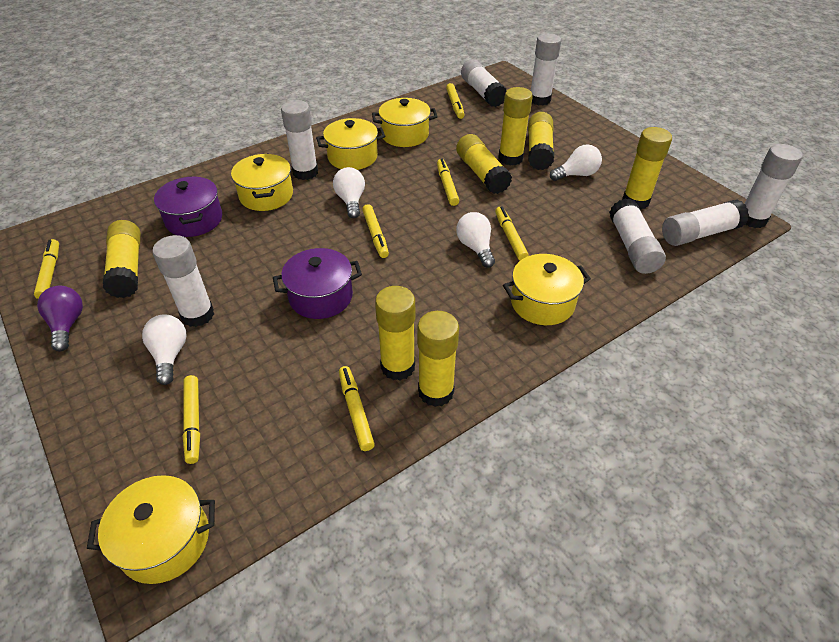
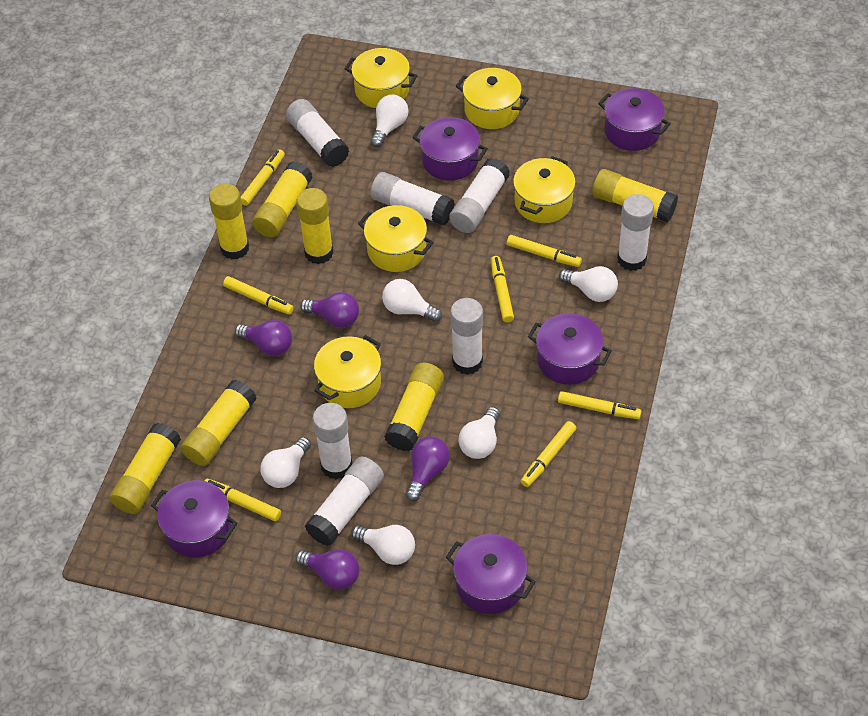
purple light bulb: [37,286,83,352] = 1 -> [235,320,292,356] [296,549,359,590] [300,292,359,328] [406,436,450,501] = 4
purple pot: [154,176,222,237] [273,248,362,319] = 2 -> [151,480,237,558] [412,117,488,181] [446,534,536,614] [528,313,612,385] [598,88,671,151] = 5
white light bulb: [142,314,187,385] [333,167,365,218] [456,212,495,268] [550,145,602,181] = 4 -> [260,437,311,488] [351,525,415,565] [371,95,408,147] [382,279,442,322] [459,407,500,459] [559,266,618,302] = 6

